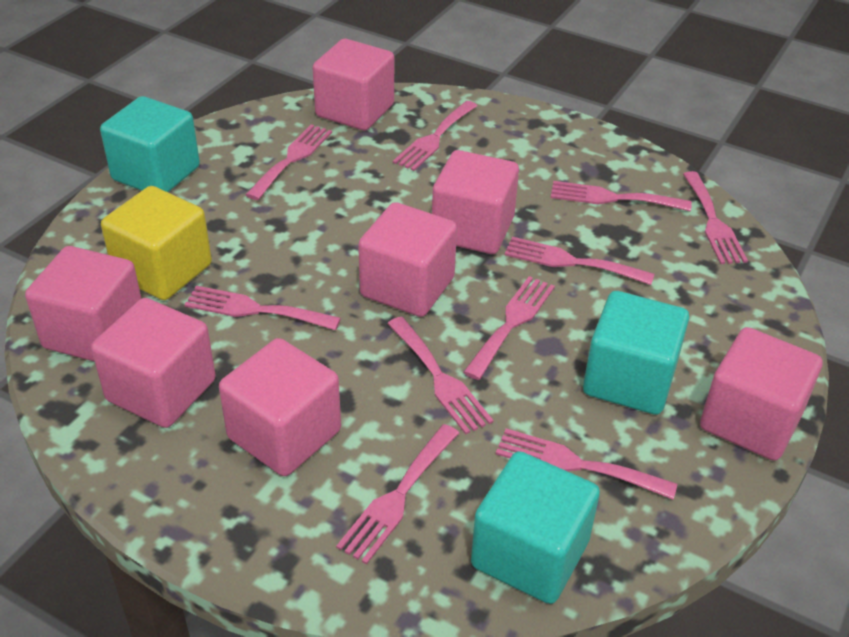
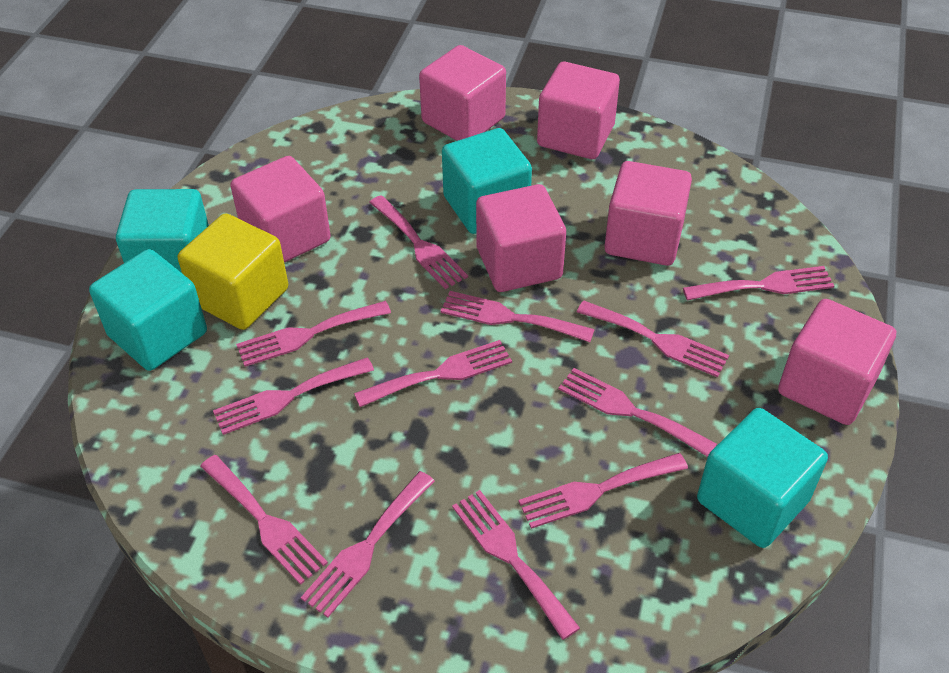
pink cube: [25,246,142,362] [91,298,216,428] [219,338,341,476] [313,39,394,131] [358,202,457,317] [432,150,519,254] [700,327,823,461] = 7 -> [230,156,331,263] [419,45,506,141] [476,184,566,292] [537,62,620,159] [604,161,692,266] [778,299,896,425] = 6
pink fork: [184,286,341,330] [246,125,332,200] [336,424,459,565] [387,317,494,434] [393,101,477,171] [463,276,555,380] [496,428,677,500] [504,237,655,285] [551,181,692,211] [683,171,748,264] = 10 -> [200,455,328,585] [213,357,374,435] [236,301,391,367] [301,471,435,618] [354,340,512,407] [369,195,468,289] [440,291,595,342] [452,490,580,640] [519,453,688,529] [558,368,717,457] [577,301,729,377] [683,266,834,301] = 12
turquoise cube: [100,96,200,192] [471,451,600,604] [583,291,689,415] = 3 -> [89,249,207,371] [116,189,209,273] [442,128,532,234] [697,408,828,548] = 4

